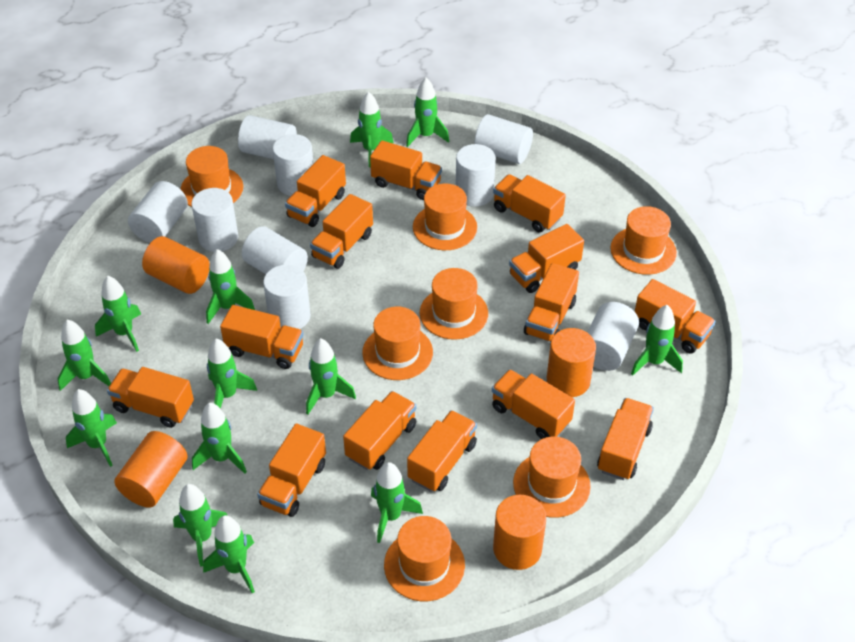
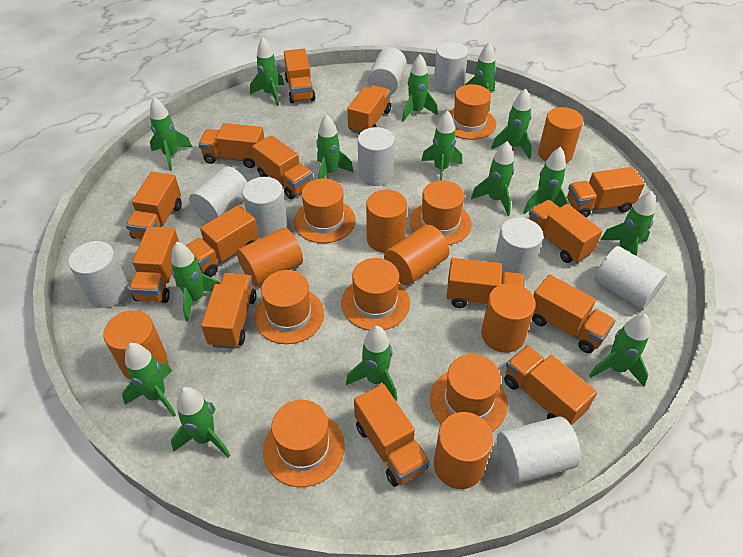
green rocket: [57,320,111,391] [66,389,117,467] [95,276,141,352] [173,484,228,567] [192,402,247,474] [203,515,255,593] [206,249,255,324] [207,338,257,409] [306,338,356,415] [350,91,394,167] [371,462,423,543] [406,78,449,147] [631,305,683,375] = 13 -> [122,343,176,417] [150,97,192,171] [171,242,220,321] [171,387,230,457] [250,37,284,106] [316,114,354,179] [346,326,397,401] [402,54,438,122] [421,110,462,181] [465,42,496,112] [471,141,514,216] [491,88,532,159] [523,147,569,214] [589,314,650,387] [600,191,655,256] = 15
orange cylinder: [114,431,188,508] [142,236,210,294] [493,495,546,570] [547,328,596,397] = 4 -> [103,310,167,380] [237,228,303,286] [366,190,407,253] [384,225,449,285] [434,412,493,489] [481,283,536,353] [538,107,583,163] = 7

